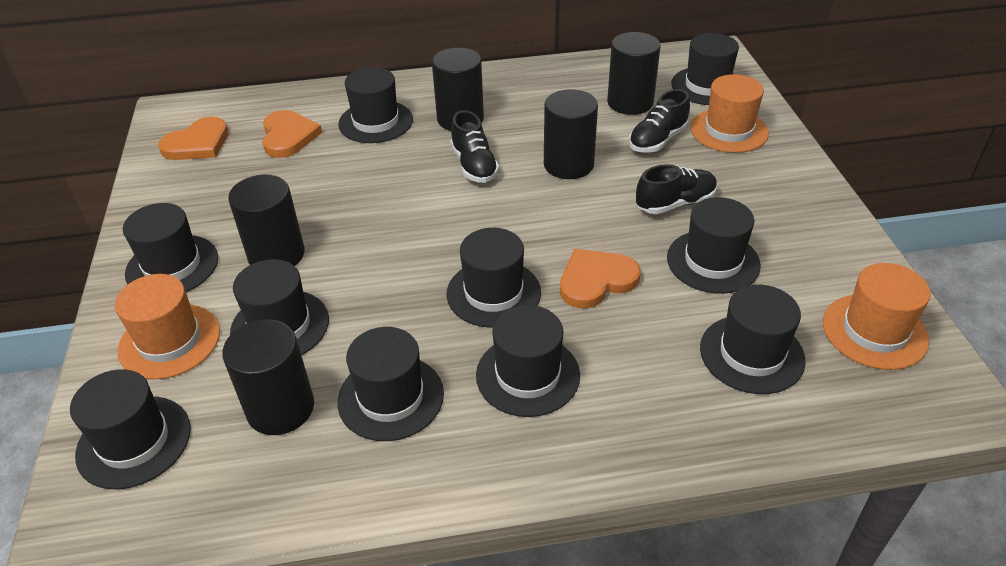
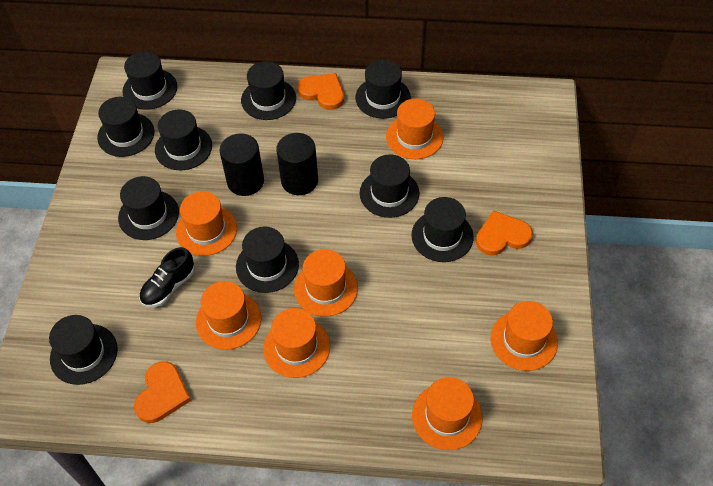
black cylinder: [222,320,314,435] [228,175,305,266] [432,48,484,131] [544,89,598,179] [607,32,660,115] = 5 -> [220,133,264,196] [276,133,318,195] = 2
black shoe: [451,110,499,183] [629,89,690,153] [636,164,717,214] = 3 -> [139,247,195,307] = 1
orange hat: [115,274,220,379] [690,74,769,153] [823,263,931,370] = 3 -> [176,191,237,256] [196,281,261,350] [263,308,330,378] [294,249,358,317] [386,99,443,159] [412,377,483,450] [490,301,558,371] = 7

